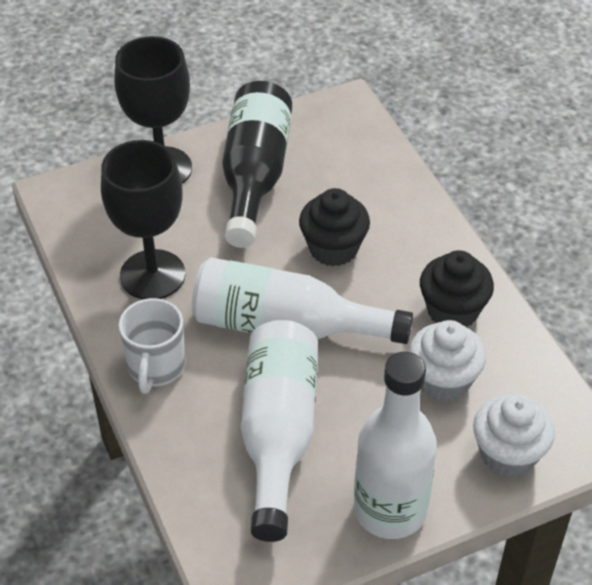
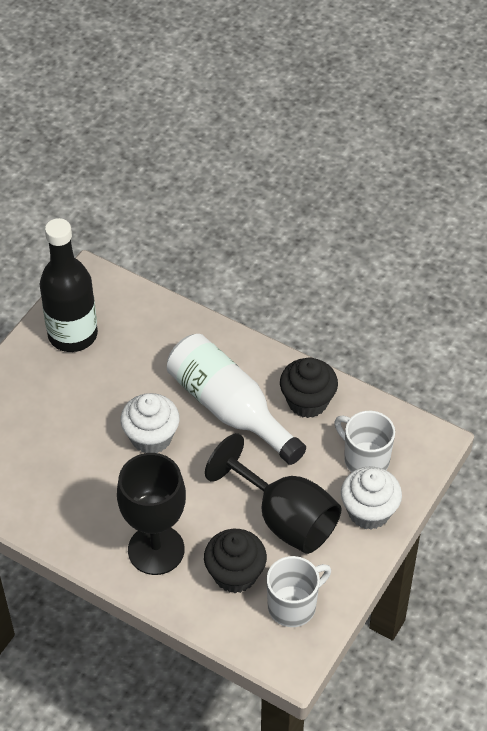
white bottle: [192,257,413,344] [241,320,318,542] [354,352,437,539] = 3 -> [167,334,306,465] = 1
white mug: [119,298,185,394] = 1 -> [267,556,331,627] [334,411,395,473] = 2

